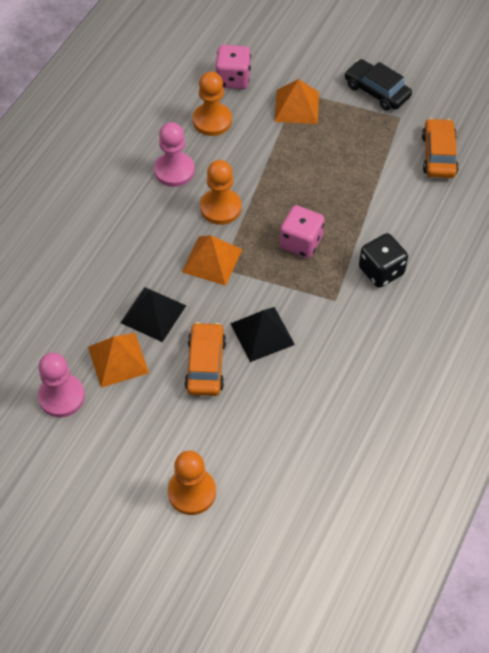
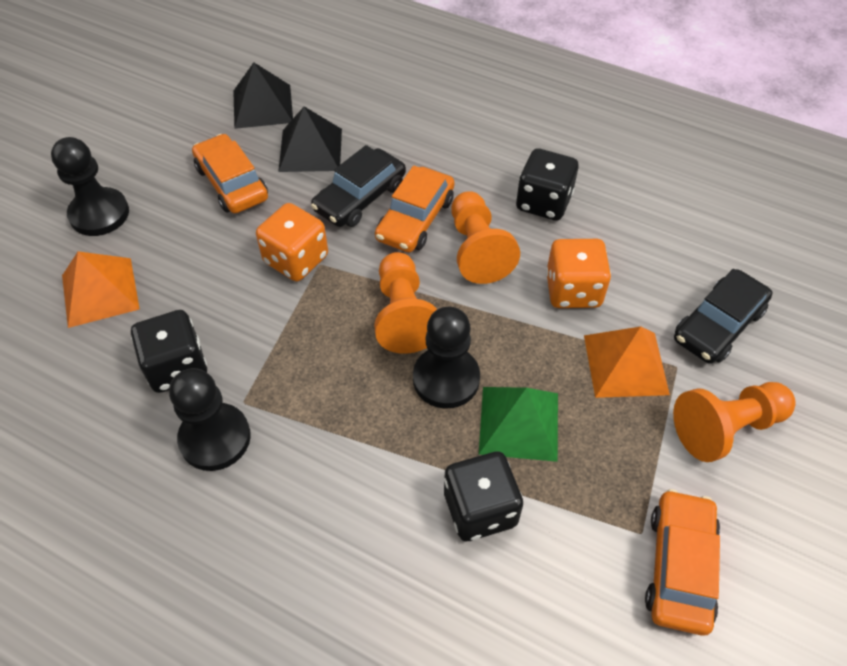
black car: [345,59,412,111] = 1 -> [311,145,406,227] [674,269,773,364] = 2
black dice: [359,233,408,288] = 1 -> [131,310,207,393] [444,451,523,541] [516,148,579,221] = 3
black pawn: none = 0 -> [51,137,129,236] [169,368,251,471] [413,307,480,409] = 3
green pyramid: none = 0 -> [479,387,558,462] = 1
orange car: [185,322,226,396] [422,118,459,178] = 2 -> [192,134,268,213] [375,166,455,252] [645,489,720,636] = 3
orange dice: none = 0 -> [256,203,328,281] [546,239,611,308] = 2
orange pyramid: [88,333,149,388] [182,235,242,286] [274,79,319,124] = 3 -> [62,251,140,328] [584,326,670,398] = 2
pink dice: [216,45,251,89] [280,205,325,258] = 2 -> none = 0
pink pawn: [38,353,85,417] [154,122,195,187] = 2 -> none = 0

